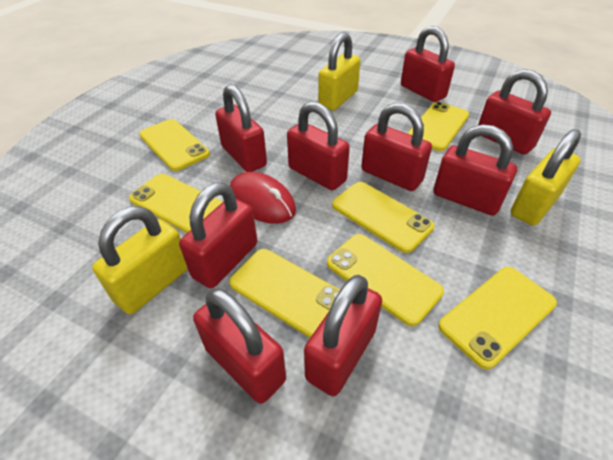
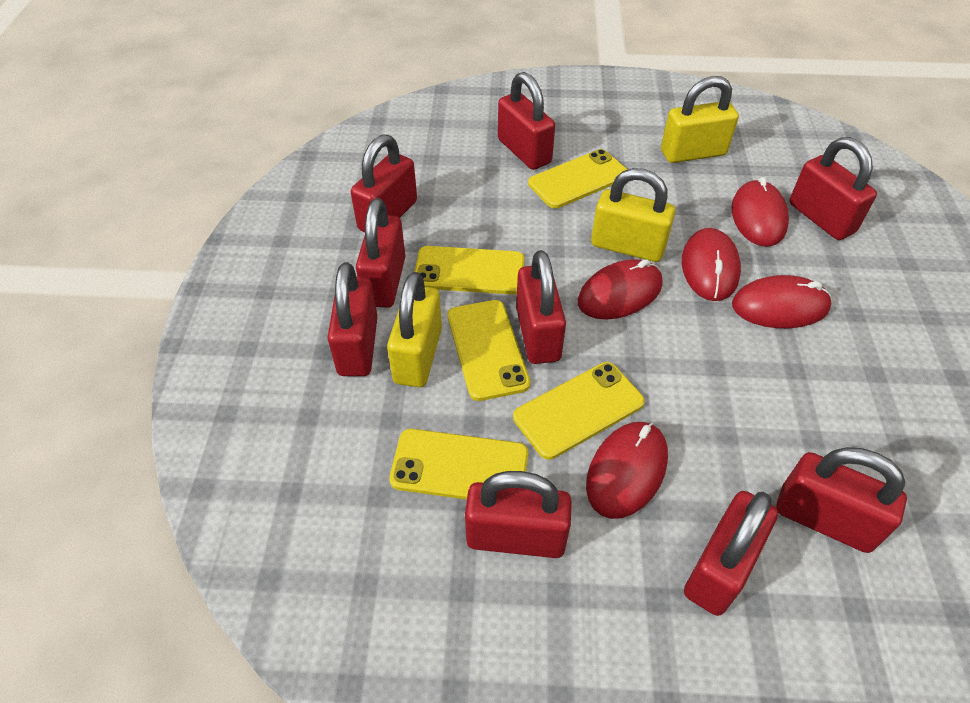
red mouse: [229,172,296,224] = 1 -> [578,259,662,320] [586,422,668,519] [682,228,741,301] [731,177,789,247] [732,275,831,328] = 5
yellow phone: [129,174,222,233] [139,119,210,171] [229,249,340,338] [327,234,444,326] [332,182,435,253] [407,102,469,151] [438,267,557,369] = 7 -> [389,429,528,500] [415,246,524,295] [447,300,530,401] [513,362,645,460] [528,149,628,208] = 5

